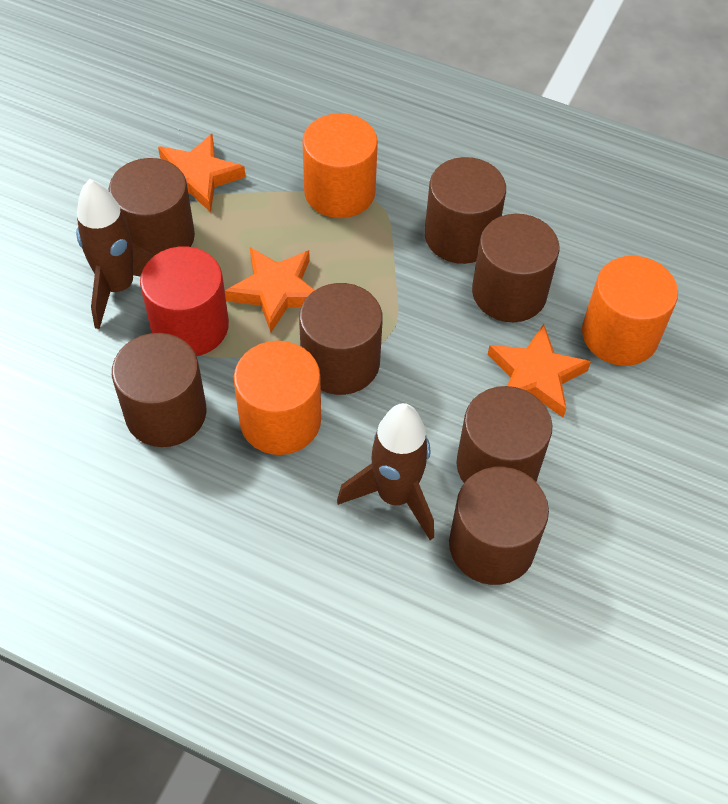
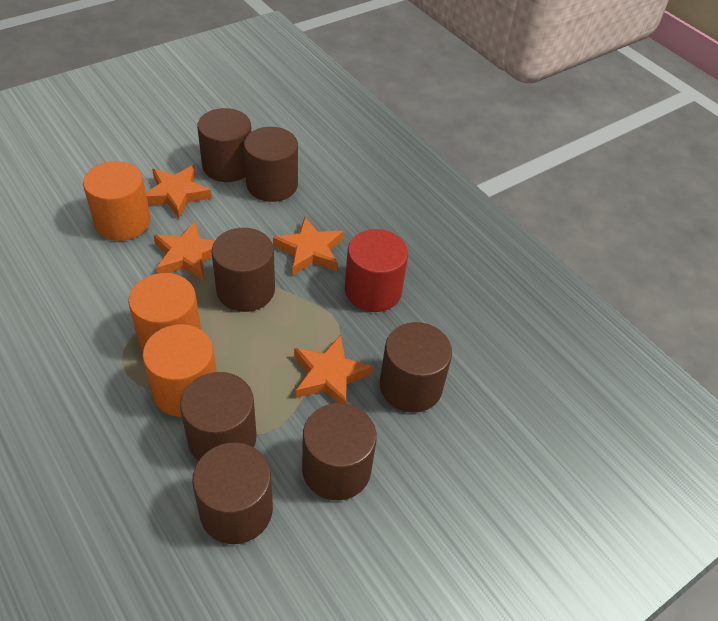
brown rocket: [76,179,155,329] [337,403,434,540] = 2 -> none = 0
orange star: [158,134,245,212] [225,247,315,332] [488,324,591,417] = 3 -> [146,165,212,218] [153,221,215,281] [273,217,344,275] [294,335,373,403] = 4

